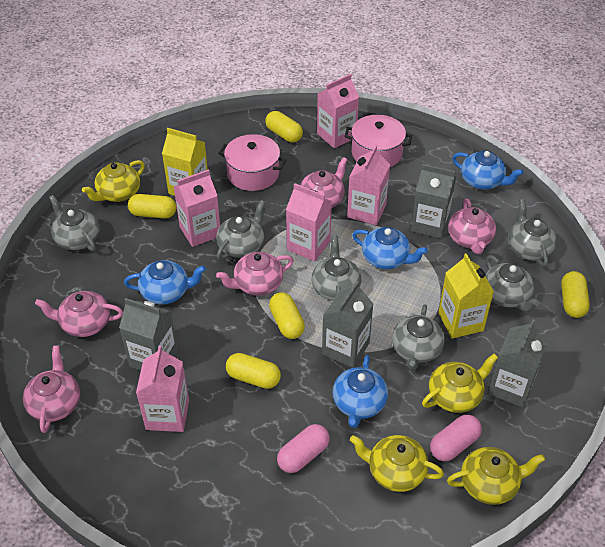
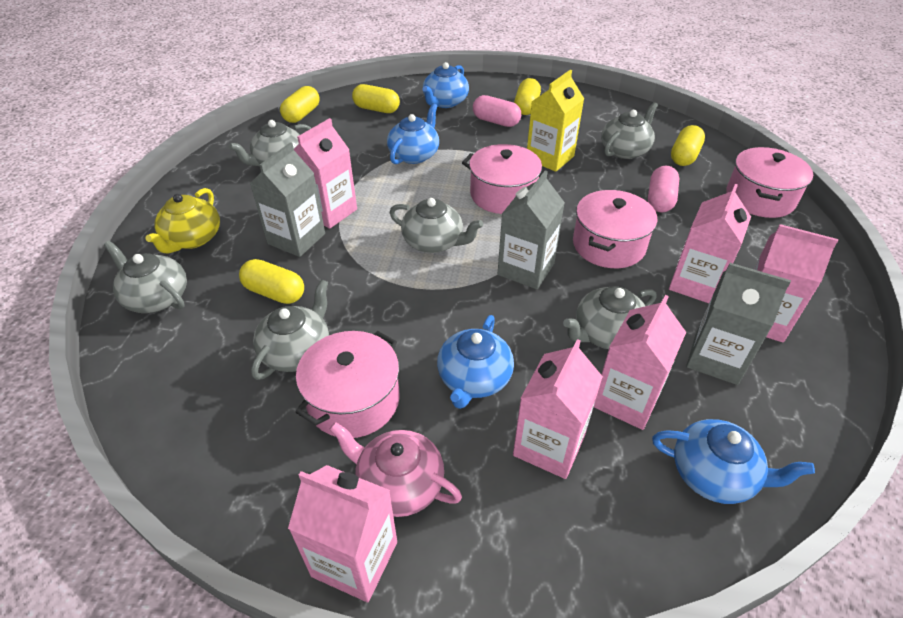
grey carton: [119,298,178,370] [322,281,373,368] [411,164,456,239] [488,319,548,408] = 4 -> [250,142,325,257] [498,170,565,289] [686,263,791,385] = 3
pink carton: [136,346,189,432] [174,169,220,247] [286,183,332,262] [317,74,359,148] [347,145,390,225] = 5 -> [288,465,397,602] [294,118,357,229] [513,339,603,479] [594,295,686,430] [669,184,751,303] [754,224,838,342] = 6
pink pot: [219,134,286,191] [345,115,412,167] = 2 -> [295,331,400,438] [462,144,550,214] [573,190,657,268] [726,147,813,218] = 4
pink teapot: [23,346,80,433] [35,291,123,337] [216,252,294,296] [300,157,348,208] [448,198,496,254] = 5 -> [329,422,462,517] = 1
yellow carton: [162,128,208,196] [438,253,494,339] = 2 -> [527,70,584,172] = 1
yellow teapot: [82,160,145,202] [350,435,444,492] [422,354,498,413] [447,447,545,505] = 4 -> [145,188,220,253] = 1

